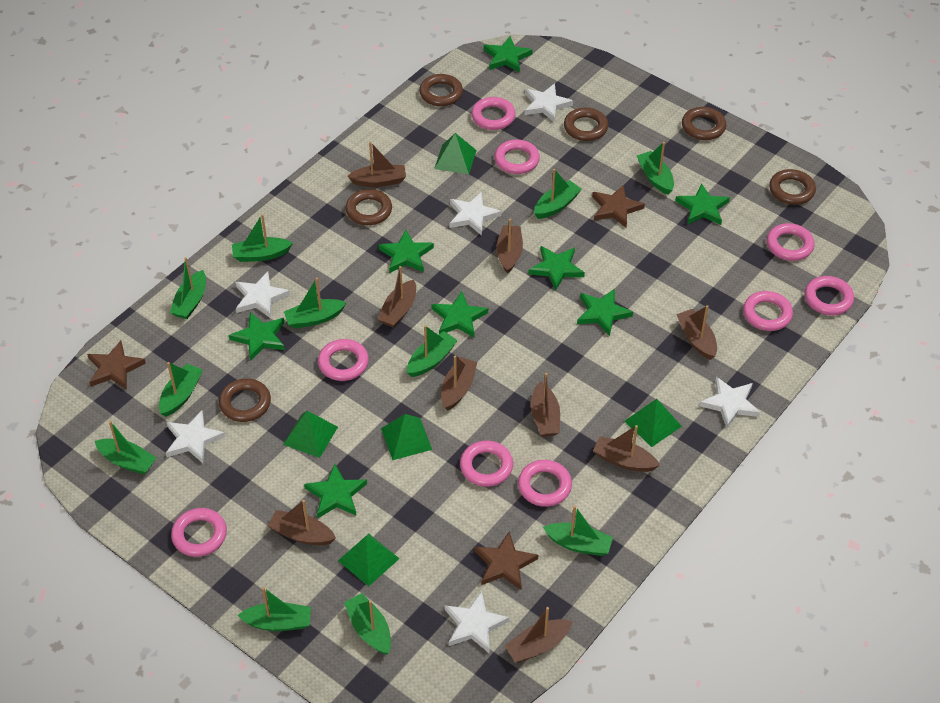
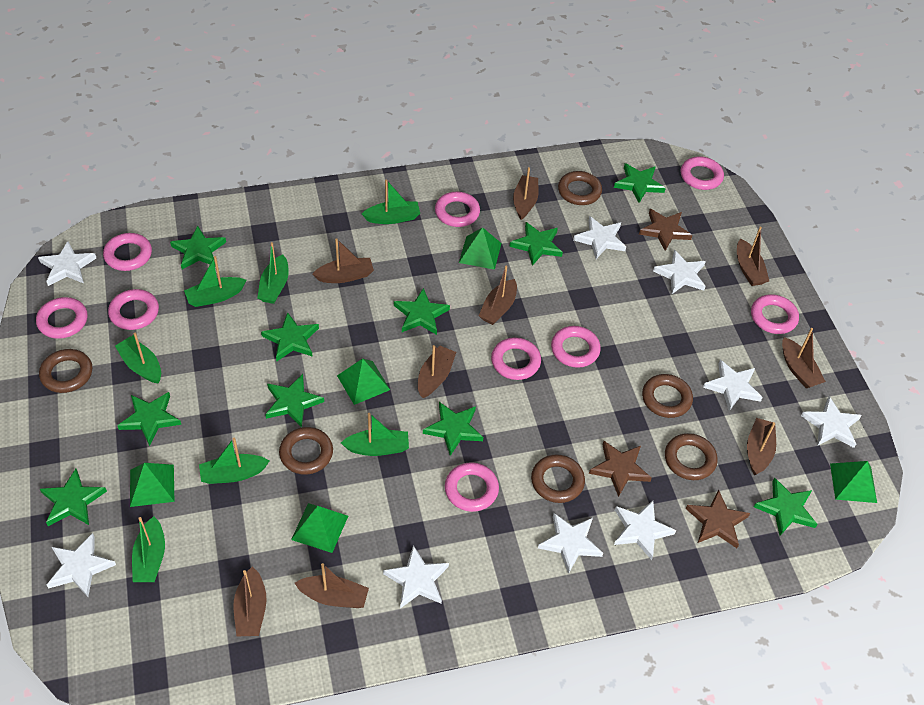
green boat: [95,421,157,475] [159,362,203,417] [170,257,206,319] [232,214,293,262] [237,587,311,631] [284,278,347,328] [344,593,391,655] [407,325,458,377] [534,169,582,219] [543,505,613,556] [637,142,674,195] = 11 -> [115,332,161,384] [132,516,165,582] [184,256,246,307] [199,437,269,484] [257,242,289,304] [341,413,409,456] [362,179,420,224] = 7
green star: [229,312,285,361] [304,464,367,518] [378,230,434,273] [432,291,488,337] [484,36,533,73] [528,246,585,291] [577,289,633,336] [675,183,730,225] = 8 -> [40,469,107,526] [117,392,181,446] [170,226,226,269] [261,312,319,361] [265,374,324,428] [394,288,450,335] [423,402,483,456] [509,222,563,266] [614,163,666,203] [754,478,818,536] = 10
white star: [166,411,225,463] [235,272,290,318] [444,591,510,653] [450,192,501,236] [525,83,573,123] [700,377,760,428] = 6 -> [38,241,96,286] [47,533,116,597] [383,545,449,609] [538,513,603,574] [573,216,626,259] [614,500,676,560] [653,250,706,294] [703,360,763,411] [801,396,862,448] = 9

